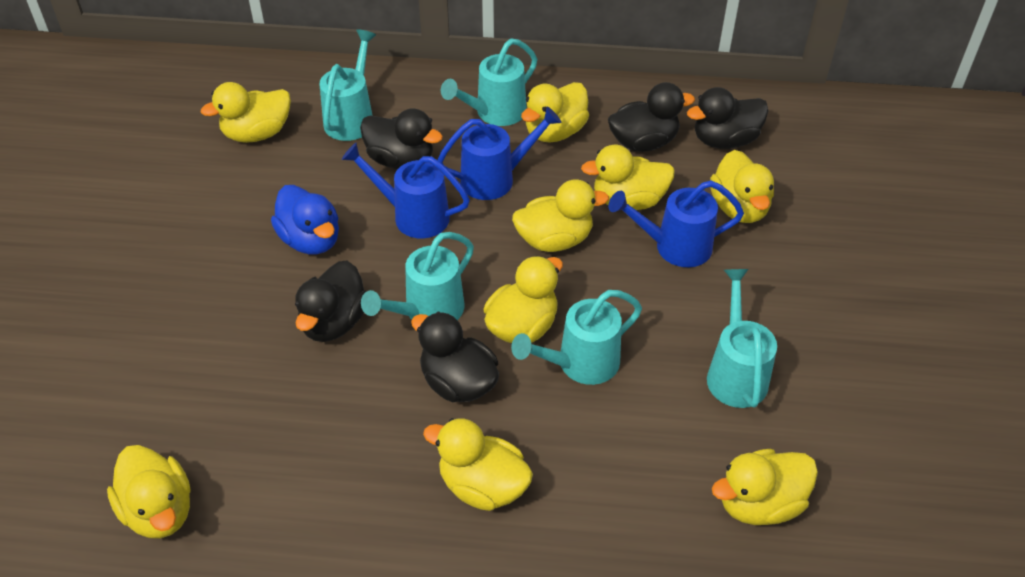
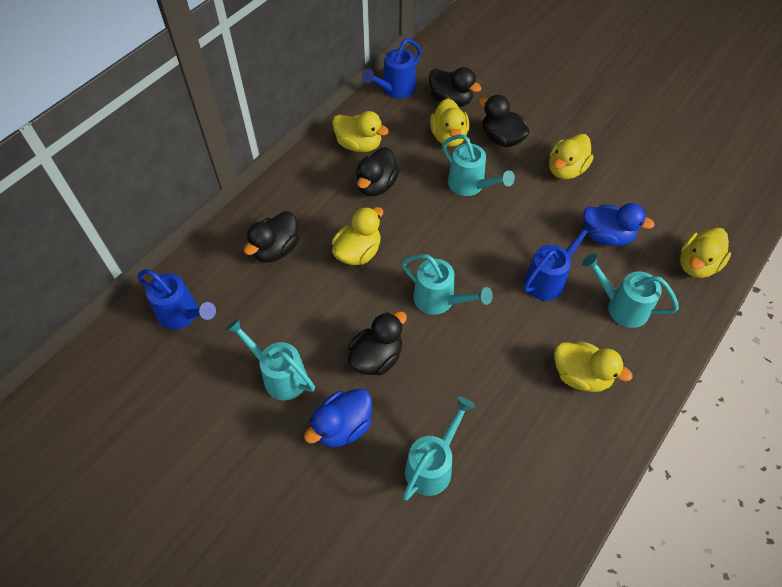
blue duck: [271,185,339,254] = 1 -> [304,389,372,447] [583,203,655,246] = 2
yellow duck: [107,445,191,539] [201,82,291,143] [423,418,533,511] [484,256,563,343] [512,179,609,252] [521,82,589,143] [581,145,675,210] [710,150,774,223] [712,449,818,525] = 9 -> [332,111,389,152] [332,207,383,265] [430,98,469,147] [549,134,593,179] [554,341,633,392] [680,227,731,278] = 6

